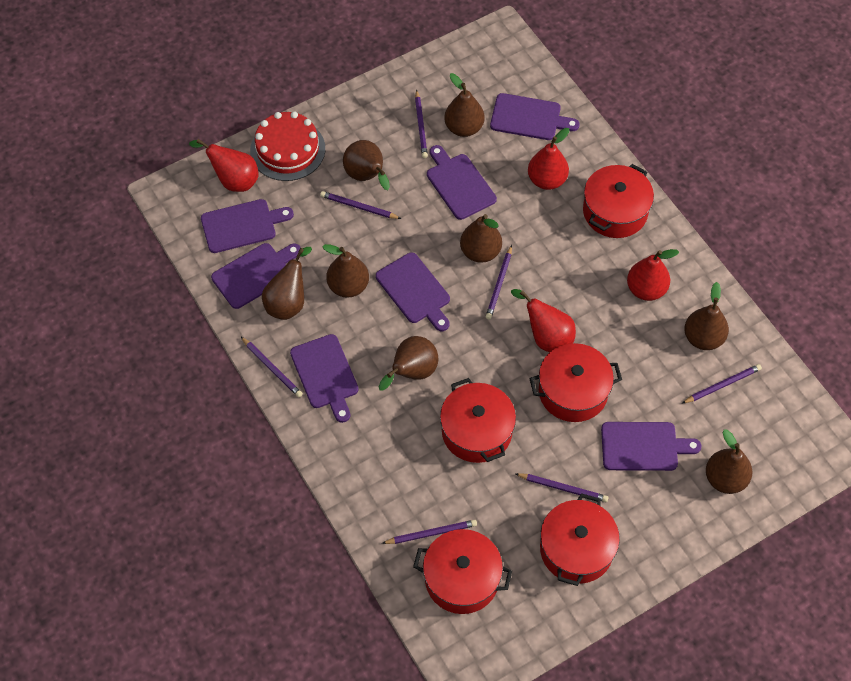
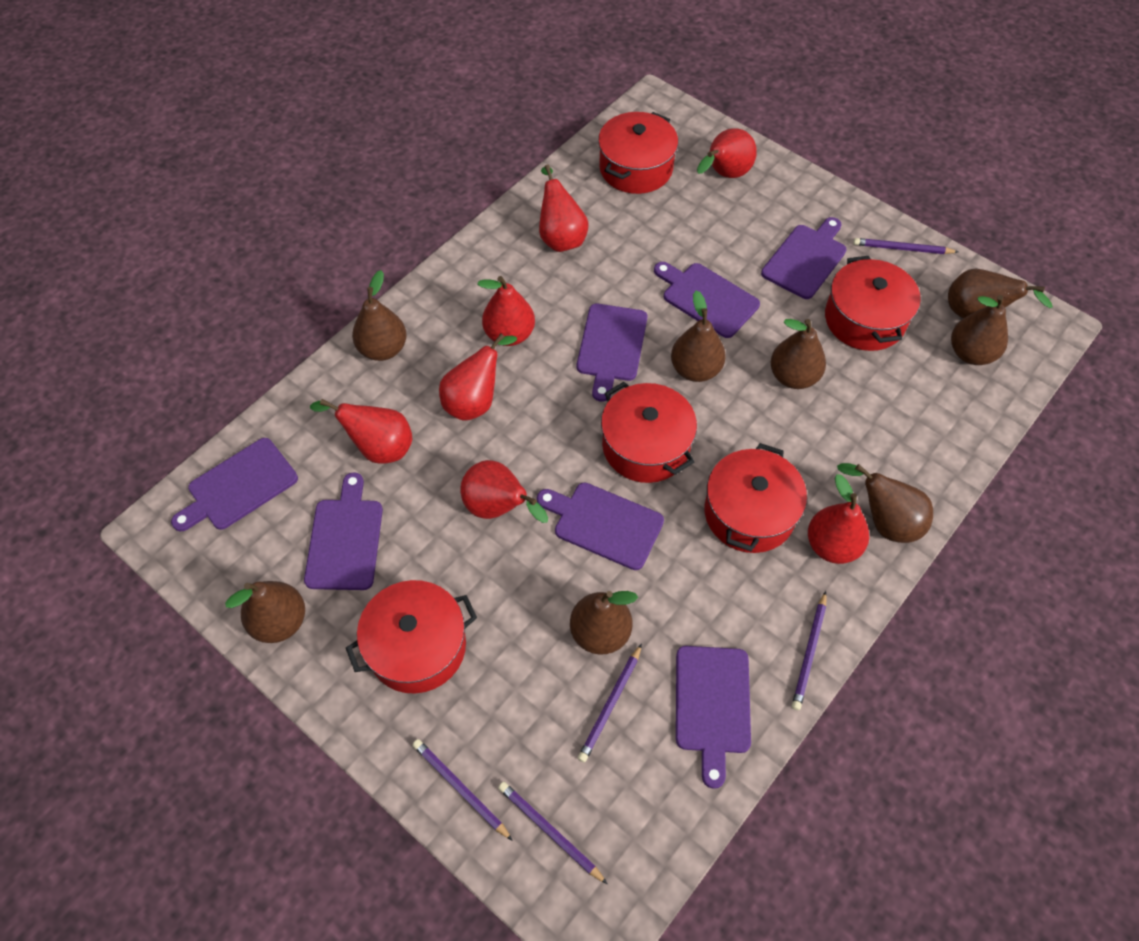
purple pencil: [241,337,303,397] [320,191,401,219] [382,520,477,544] [415,90,428,158] [486,245,512,320] [515,473,608,502] [682,364,762,403] = 7 -> [412,739,513,841] [498,782,607,884] [578,644,642,762] [792,591,826,710] [853,238,958,254] = 5
red cake: [250,111,325,181] = 1 -> none = 0
red pear: [189,139,258,192] [511,289,576,352] [528,128,570,190] [627,249,679,301] = 4 -> [310,399,412,464] [439,333,517,421] [460,460,548,523] [477,276,535,346] [539,164,589,252] [697,128,757,178] [808,474,869,564] = 7

